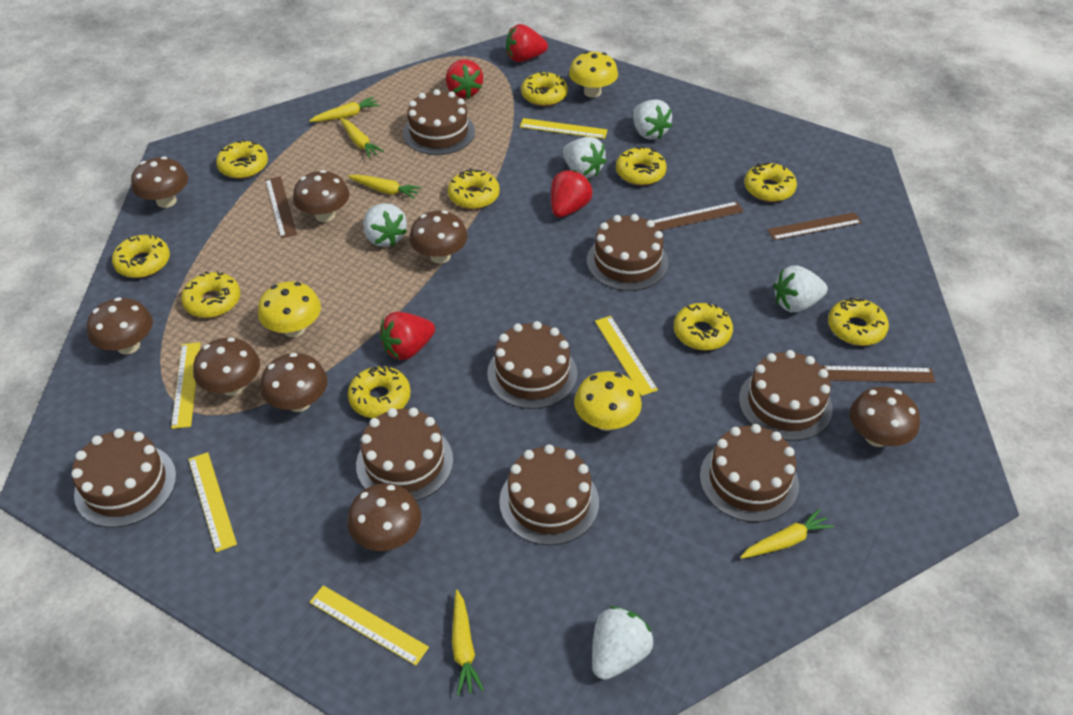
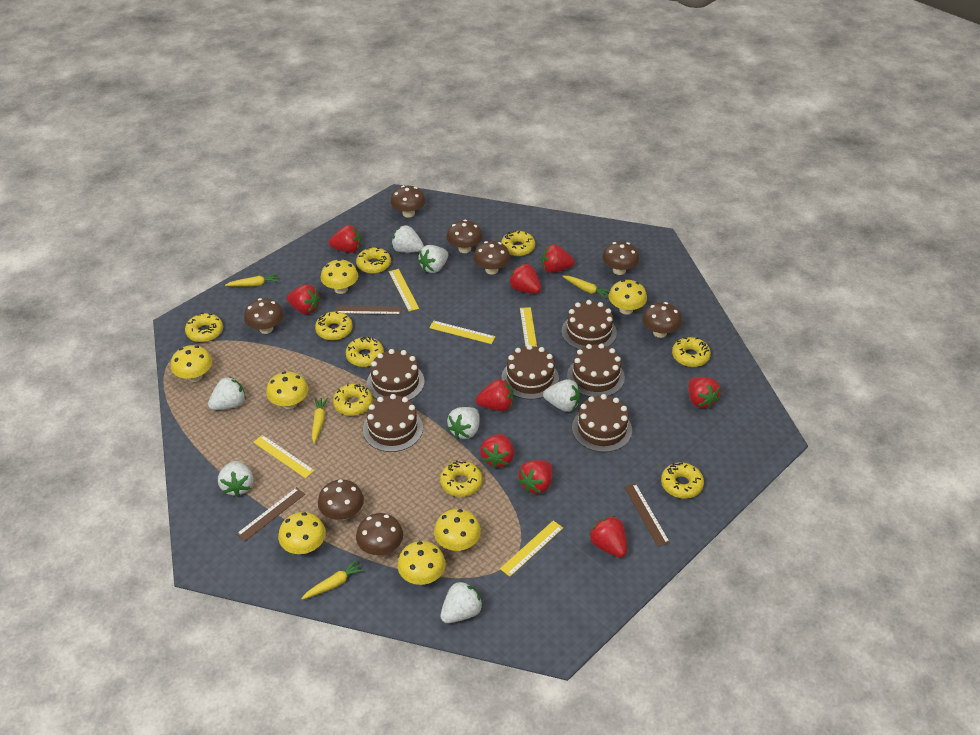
brown cake: [71,429,176,528] [356,408,453,501] [403,89,475,155] [487,321,577,409] [499,444,599,545] [587,214,668,291] [700,424,799,522] [739,350,833,441] = 8 -> [363,394,423,452] [367,349,424,401] [502,345,559,400] [562,300,617,350] [567,343,625,397] [572,394,632,452] = 6
brown ruler: [265,176,297,238] [652,201,744,231] [767,212,862,240] [822,366,935,383] = 4 -> [237,487,305,541] [336,306,402,315] [624,483,670,547] = 3
red strawberry: [379,312,435,360] [446,59,483,98] [506,24,548,62] [551,170,592,217] = 4 -> [287,284,320,314] [329,225,361,253] [476,379,513,411] [480,434,514,468] [509,263,541,294] [518,460,553,494] [541,244,575,273] [589,516,627,558] [688,377,721,409] = 9
white strawberry: [363,203,407,247] [563,137,607,178] [592,606,653,680] [633,99,672,140] [774,266,828,312] = 5 -> [208,376,246,410] [218,461,253,497] [392,225,424,253] [418,245,449,273] [440,581,483,623] [447,407,480,439] [543,379,580,412] = 7
yellow carrot: [309,97,380,122] [340,118,384,158] [348,174,422,199] [452,590,484,696] [740,509,834,559] = 5 -> [225,273,279,287] [301,559,365,600] [312,398,328,443] [562,276,610,299] = 4
yellow donut: [112,235,170,278] [181,272,240,318] [216,140,268,179] [348,365,411,418] [448,168,500,209] [521,71,568,106] [616,146,667,185] [674,303,733,350] [744,163,797,202] [828,297,889,346] = 10 -> [185,313,223,342] [315,312,353,340] [333,383,373,416] [346,337,384,367] [356,247,391,274] [440,460,483,497] [501,231,535,256] [661,462,704,499] [672,336,711,367] = 9
yellow mushroom: [258,281,321,337] [569,51,618,98] [574,371,642,431] = 3 -> [171,345,212,382] [266,372,308,409] [278,512,326,554] [321,259,358,294] [397,541,446,585] [434,509,481,551] [609,280,647,315] = 7

